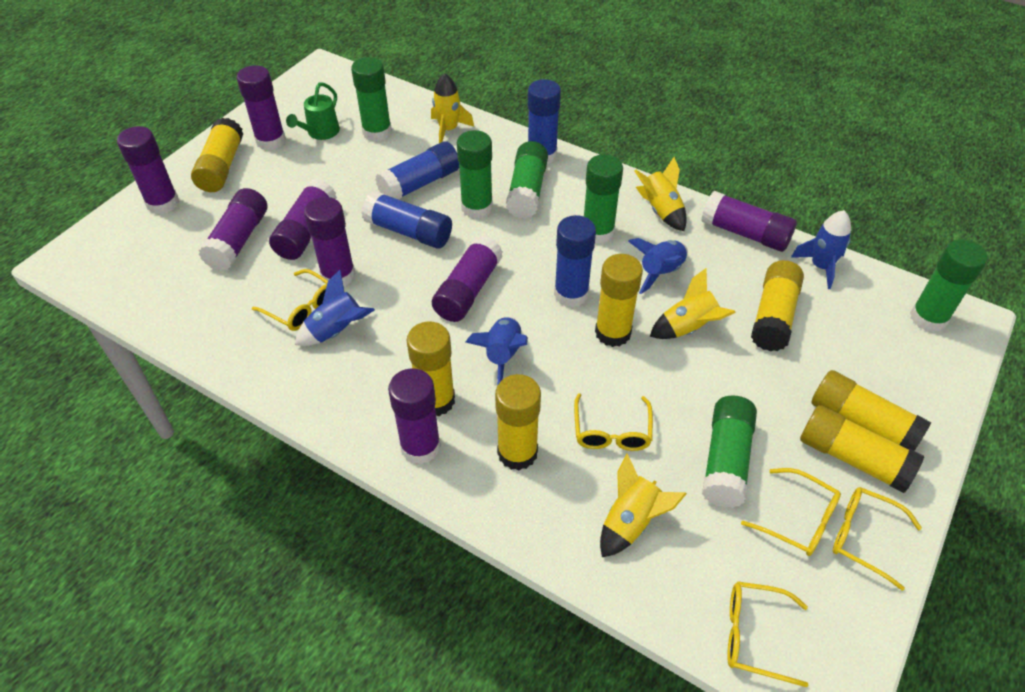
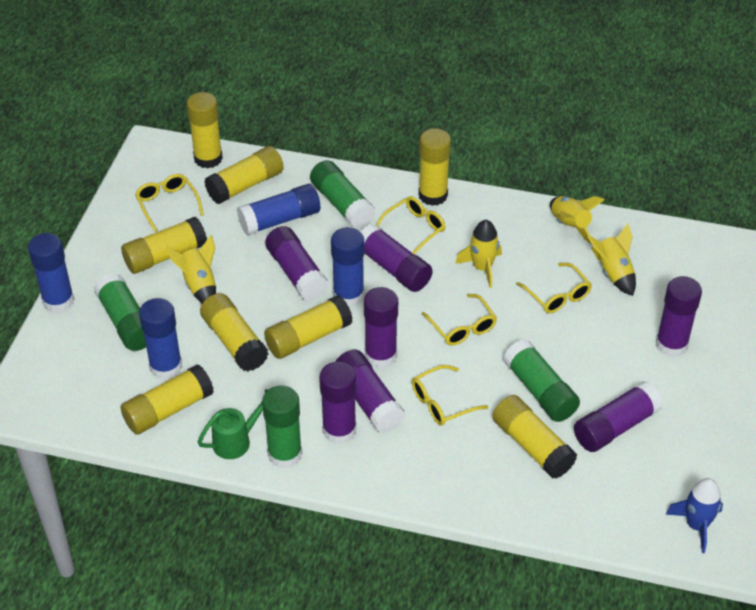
blue rocket: [295,270,375,346] [466,317,528,386] [628,238,688,294] [791,210,851,289] = 4 -> [666,478,723,553] = 1
green glue stick: [351,57,392,141] [457,130,493,219] [506,141,548,219] [584,154,623,244] [702,395,757,508] [910,239,988,332] = 6 -> [94,273,146,351] [262,385,302,469] [310,160,376,229] [503,339,580,422] = 4
purple glue stick: [117,126,179,214] [199,188,267,271] [237,65,286,150] [269,179,337,260] [304,197,356,286] [388,368,441,464] [432,235,503,322] [701,191,797,252] = 8 -> [265,226,328,301] [319,362,356,444] [335,350,405,433] [360,224,433,292] [364,287,398,368] [574,381,663,452] [656,276,702,357] = 7
yellow glue stick: [191,117,244,192] [406,322,455,416] [495,374,541,470] [595,254,643,347] [751,260,804,351] [800,405,924,493] [811,370,931,451] = 7 -> [121,217,207,274] [121,365,214,434] [187,92,223,169] [200,293,269,371] [204,146,284,204] [264,295,353,359] [418,128,451,206] [492,395,577,479] = 8

